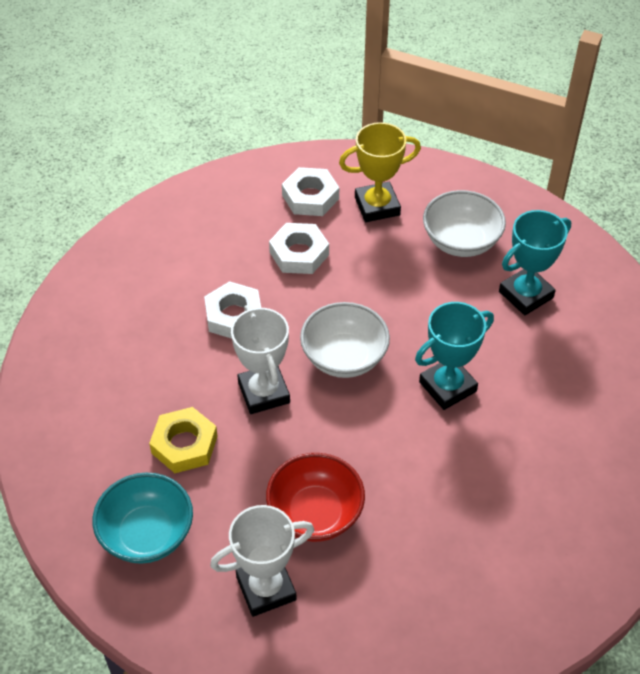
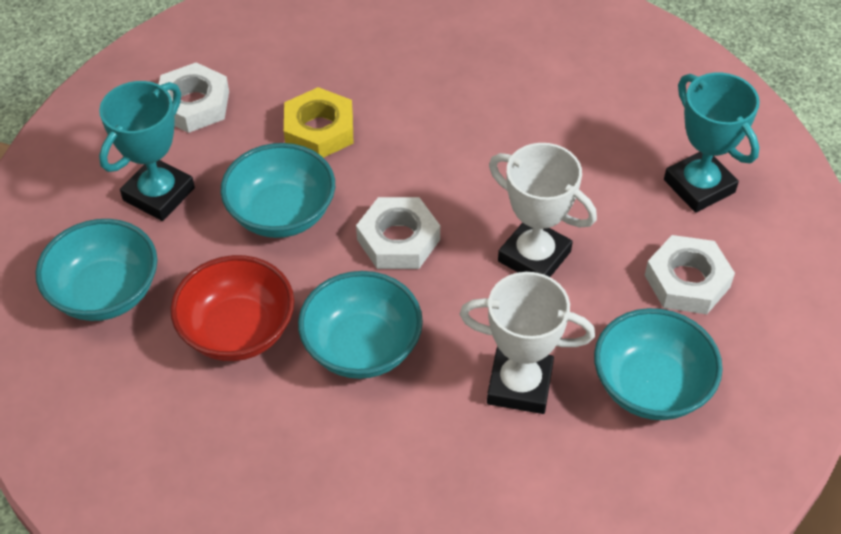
turquoise bowl: [92,473,193,564] = 1 -> [36,219,157,321] [220,143,335,238] [298,271,423,379] [594,308,723,420] = 4
white bowl: [300,302,390,378] [423,190,506,257] = 2 -> none = 0
yellow trophy: [339,122,421,222] = 1 -> none = 0

